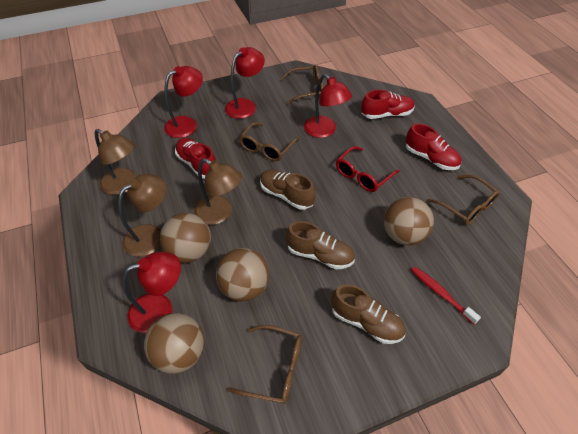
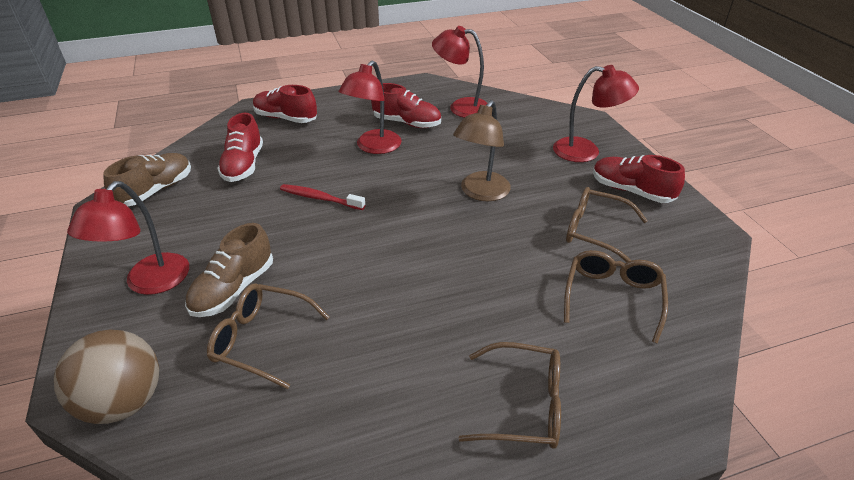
brown ball: [144,313,204,374] [160,213,211,263] [216,248,269,301] [384,197,434,245] = 4 -> [54,330,159,424] = 1
brown lamp: [94,129,136,195] [118,174,166,257] [194,158,242,225] = 3 -> [453,100,511,201] = 1
brown shoe: [260,169,316,210] [286,221,355,269] [331,284,405,344] = 3 -> [103,153,191,206] [185,223,273,317] = 2
red glasses: [336,146,400,192] = 1 -> none = 0
red shoe: [175,138,216,179] [361,90,415,119] [406,124,461,170] = 3 -> [217,113,263,182] [253,85,317,123] [371,83,441,128] [593,155,685,203] = 4

